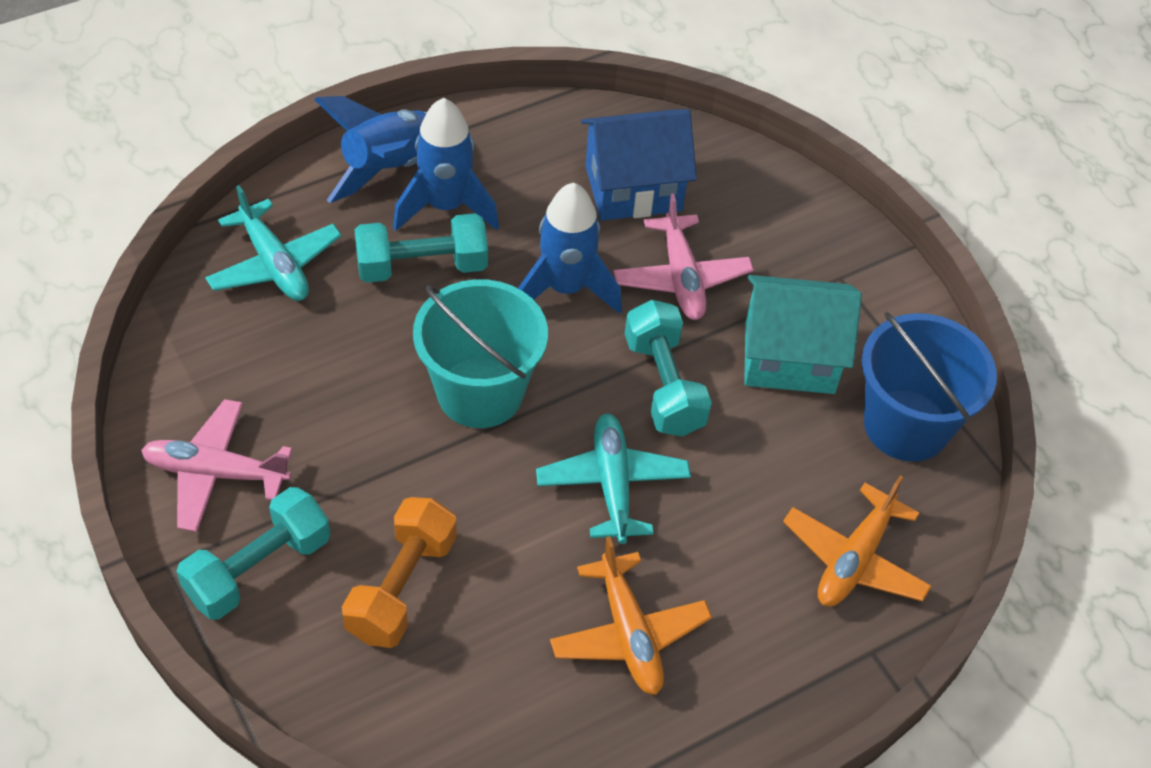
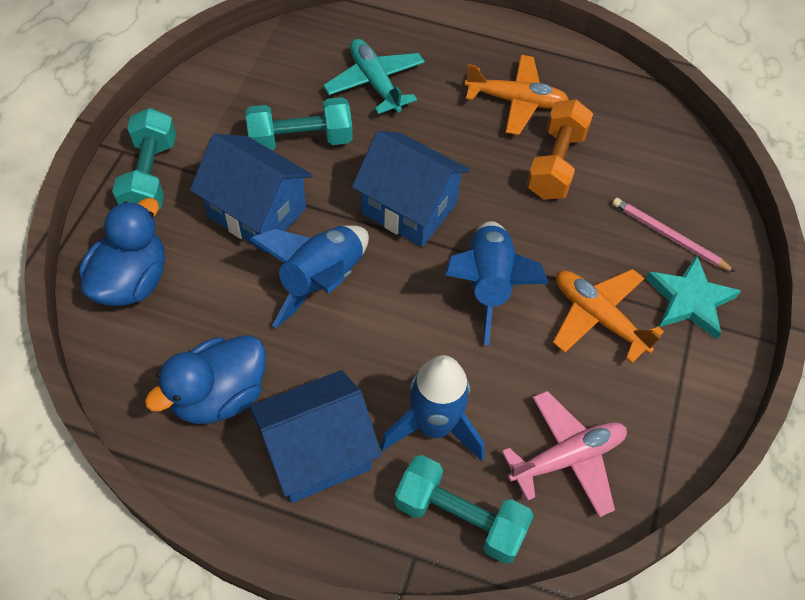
blue bucket: [862,312,997,462] = 1 -> none = 0
blue duck: none = 0 -> [79,198,165,306] [145,335,266,424] = 2
blue house: [581,109,697,221] = 1 -> [190,134,313,252] [249,370,382,503] [352,131,470,247] = 3
pink pencil: none = 0 -> [612,198,735,272] = 1
pink plane: [141,399,292,532] [613,194,754,320] = 2 -> [501,391,627,517] = 1
turquoise bucket: [413,279,548,428] = 1 -> none = 0
turquoise house: [744,275,862,394] = 1 -> none = 0
turquoise plane: [205,185,342,301] [536,414,691,544] = 2 -> [323,39,425,114] = 1
turquoise star: none = 0 -> [646,255,741,340] = 1

